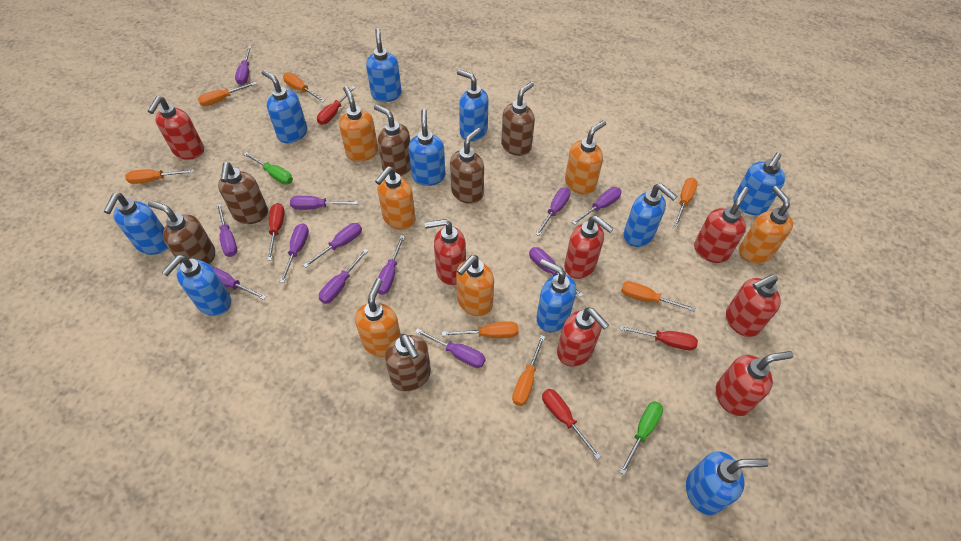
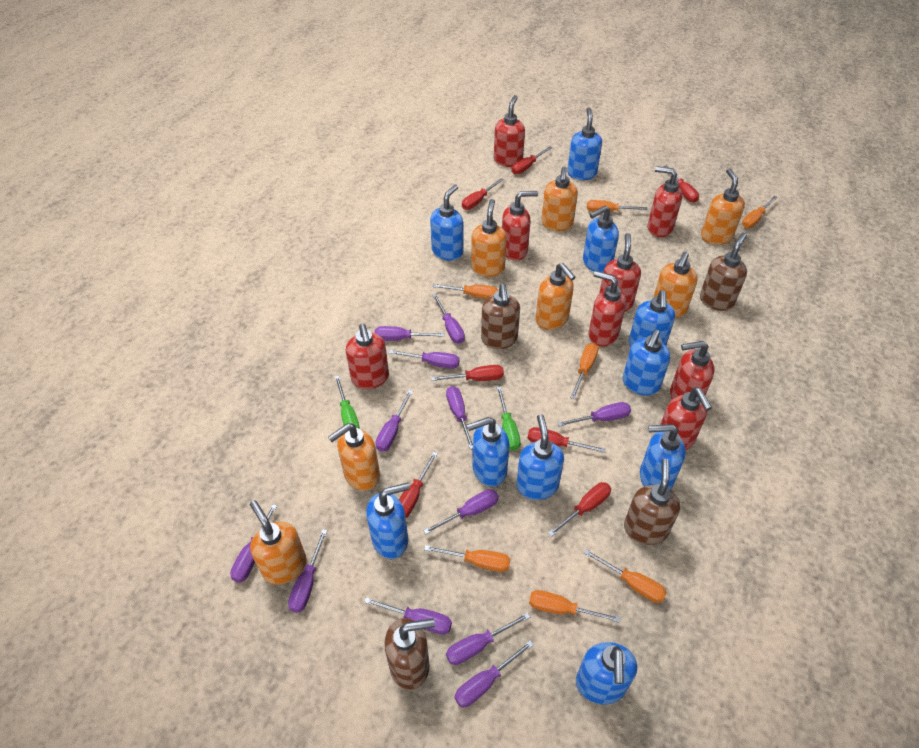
brown soap dispenser: [148,201,215,265] [218,162,268,224] [374,104,411,177] [385,334,431,391] [450,128,484,204] [501,82,535,156] = 6 -> [384,618,435,690] [481,284,520,349] [624,459,681,545] [700,233,747,311] = 4
orange soap dispenser: [339,86,378,162] [355,278,401,357] [375,166,416,230] [456,255,494,316] [565,120,606,194] [739,186,793,263] = 6 -> [250,500,307,585] [328,423,380,491] [471,199,507,277] [536,263,576,330] [541,167,578,231] [654,252,698,318] [701,168,745,245] = 7
red screwdriver: [267,203,285,260] [317,86,356,125] [542,389,601,459] [619,326,698,350] = 4 -> [399,452,438,518] [431,365,504,381] [462,178,504,210] [511,146,552,174] [528,427,606,453] [548,482,611,537] [664,166,699,203] = 7
red soap dispenser: [148,96,204,160] [425,219,466,285] [557,307,609,367] [564,216,614,279] [694,187,749,263] [716,351,794,416] [726,274,781,337] = 7 -> [346,324,389,389] [494,95,525,167] [502,191,538,261] [588,271,626,347] [599,233,641,311] [648,166,683,237] [660,387,712,450] [670,341,715,400] = 8

